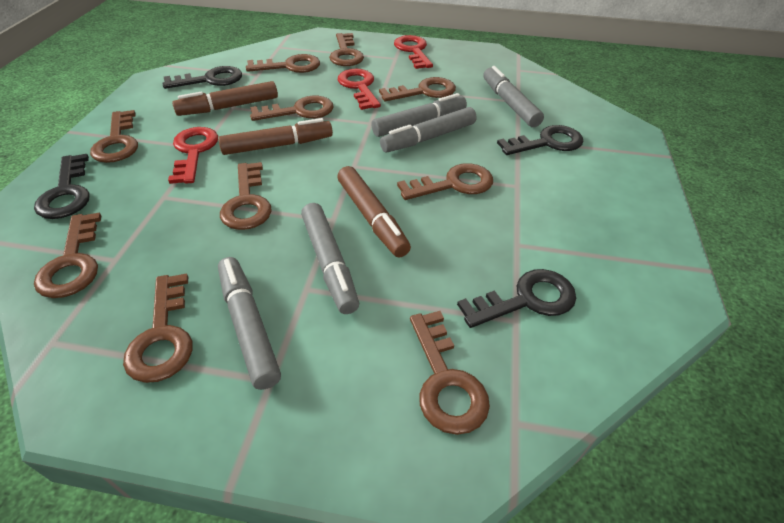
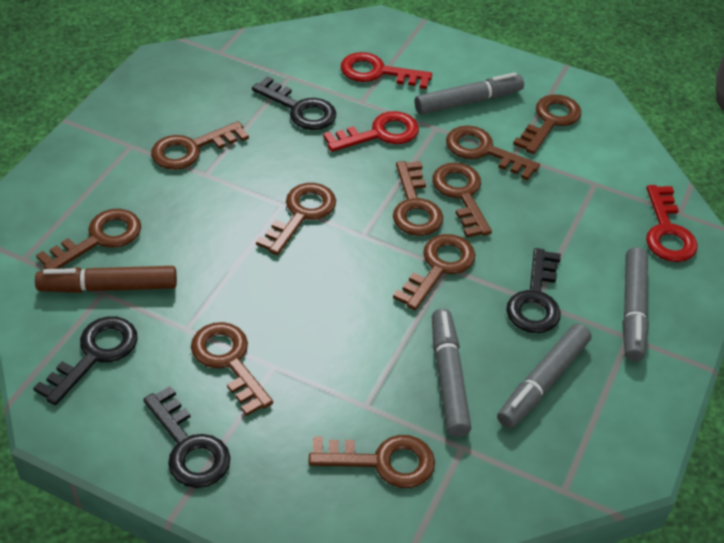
brown marker: [172,81,278,116] [218,118,333,155] [337,166,411,258] = 3 -> [35,266,177,293] = 1
grey marker: [218,257,281,390] [301,203,359,314] [371,93,467,137] [380,107,477,152] [483,66,544,127] = 5 -> [415,72,524,115] [432,309,471,437] [497,323,592,428] [622,247,649,362] = 4

